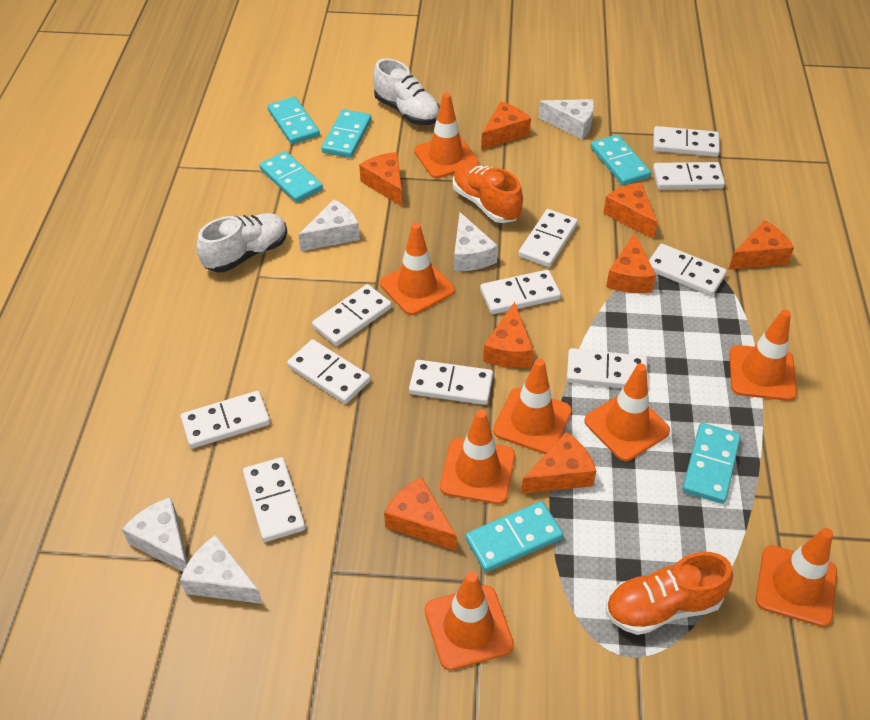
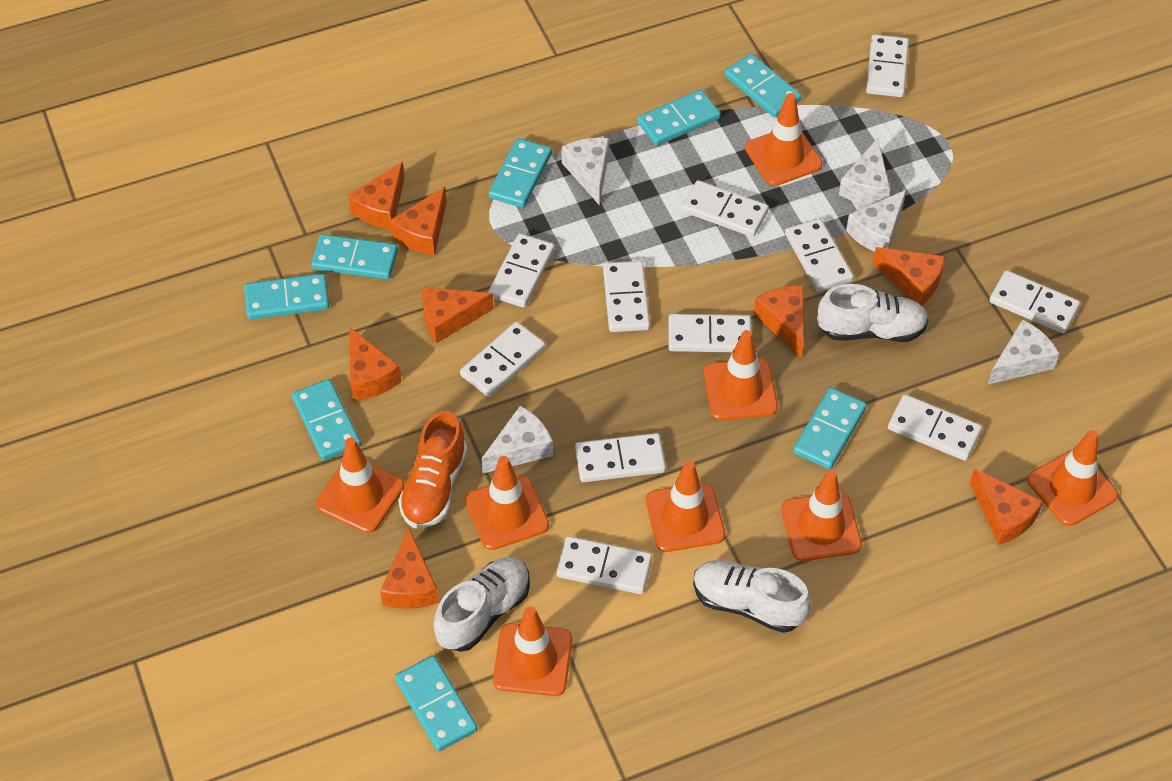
orange shoe: [453,162,523,223] [606,552,733,635] = 2 -> [398,411,467,528] = 1
turquoise domino: [259,151,323,203] [267,97,320,144] [321,109,372,158] [465,501,563,572] [591,134,651,186] [682,423,741,504] = 6 -> [244,273,329,320] [292,379,361,461] [311,234,398,279] [395,655,478,751] [488,138,552,208] [637,90,721,146] [724,54,802,117] [793,388,867,469] = 8
white shoe: [197,213,287,272] [373,58,440,125] = 2 -> [433,557,530,652] [693,560,812,633] [817,284,929,342] = 3

